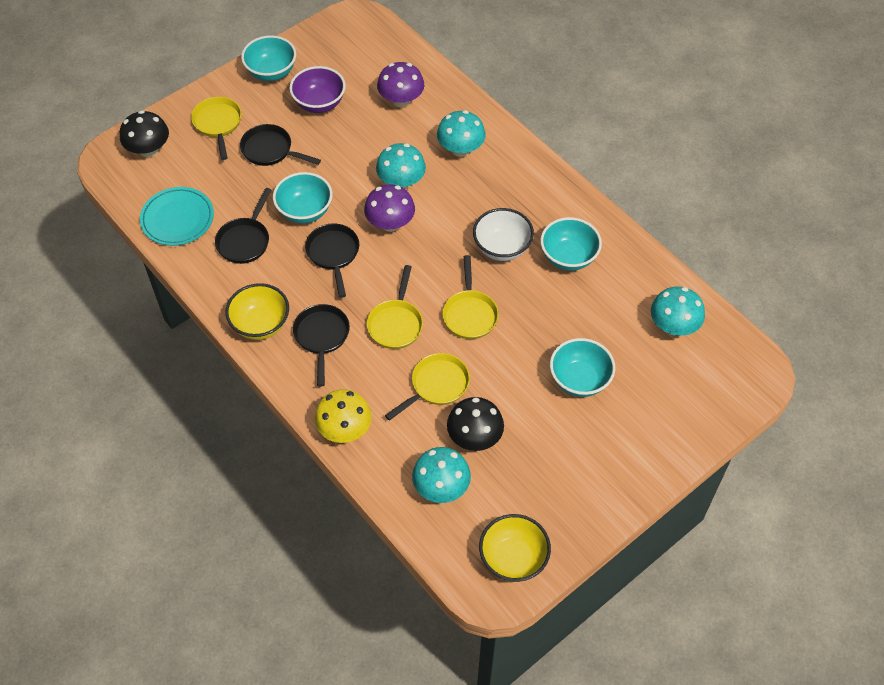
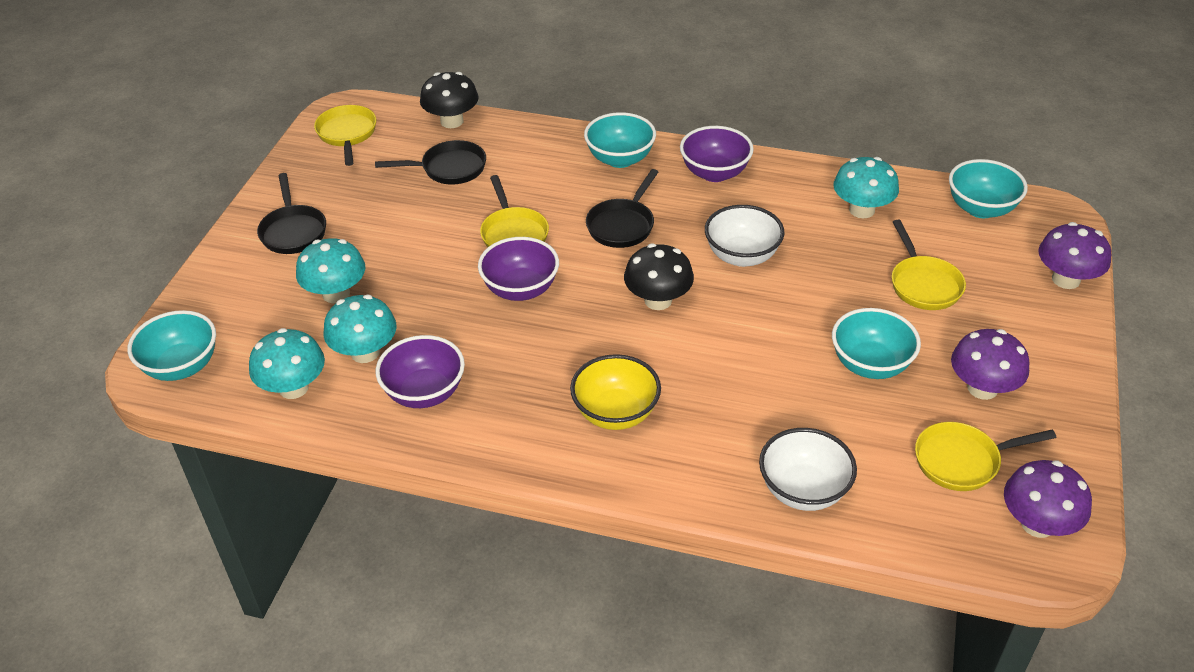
black pan: [215,188,271,264] [240,124,321,166] [293,304,350,387] [305,223,359,298] = 4 -> [257,173,326,254] [375,140,486,185] [586,169,658,248] = 3
purple bowl: [289,66,346,113] = 1 -> [376,335,465,408] [478,237,559,301] [680,126,754,182] = 3
purple mushroom: [364,184,415,232] [377,62,424,107] = 2 -> [951,329,1030,400] [1004,460,1092,538] [1038,222,1111,289] = 3
turquoise plate: [140,187,214,246] = 1 -> none = 0
white bowl: [473,208,534,261] = 1 -> [705,205,784,267] [759,428,857,511] = 2
yellow bowl: [225,283,289,340] [479,514,551,582] = 2 -> [570,354,661,430] = 1
yellow mushroom: [315,389,372,443] = 1 -> none = 0

